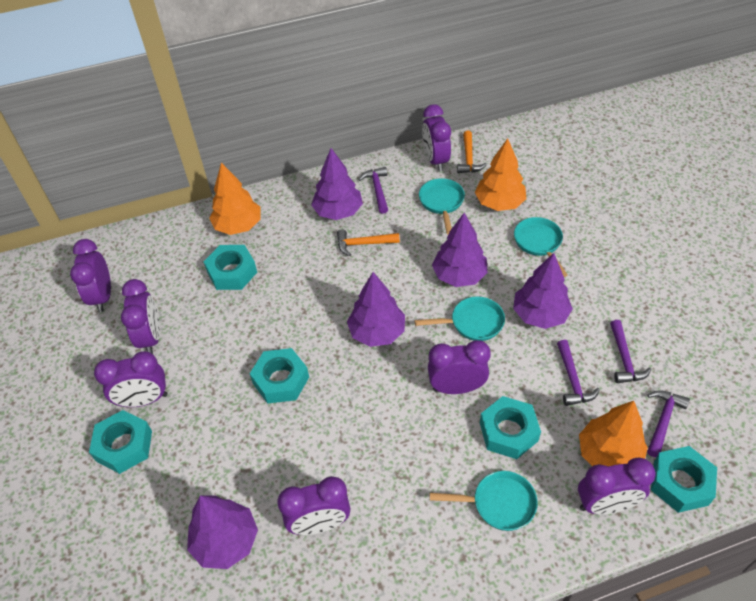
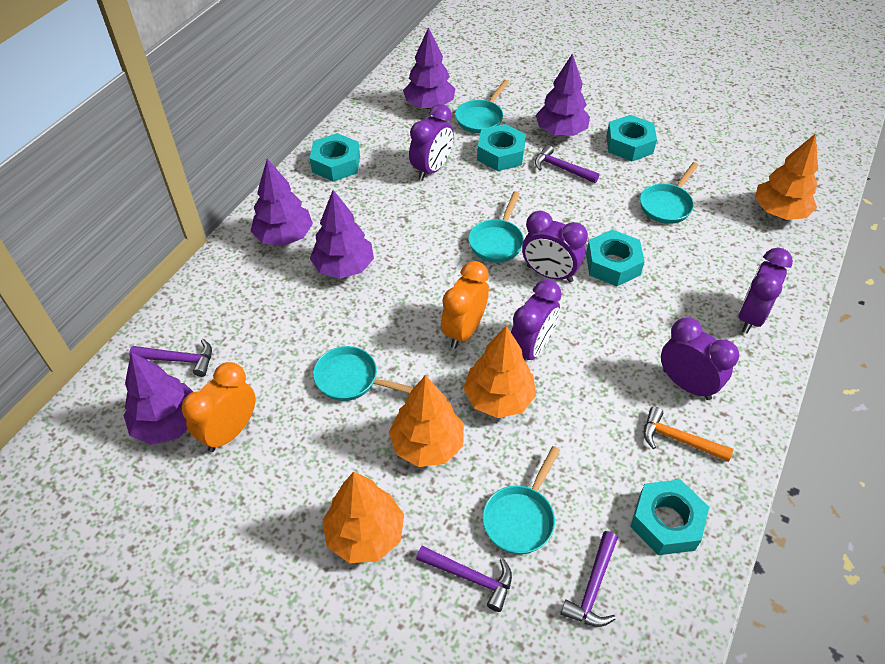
orange clock: none = 0 -> [182,362,256,452] [441,261,489,349] = 2
orange hammer: [337,230,400,256] [457,131,487,173] = 2 -> [644,407,733,462] = 1
orange tree: [209,163,261,235] [475,138,526,211] [579,401,648,466] = 3 -> [322,472,404,563] [389,375,464,467] [463,326,537,418] [755,133,818,220] = 4
purple clock: [70,239,111,312] [94,351,167,407] [121,279,160,354] [277,476,350,535] [422,104,451,172] [428,340,491,394] [578,457,656,514] = 7 -> [409,104,454,181] [511,279,562,360] [522,211,588,282] [661,318,739,400] [738,248,793,334] = 5
turquoise pan: [415,297,505,341] [419,178,465,234] [430,471,538,531] [514,217,568,277] = 4 -> [313,346,414,401] [455,80,509,134] [468,191,524,263] [482,446,560,554] [640,162,699,224] = 5

